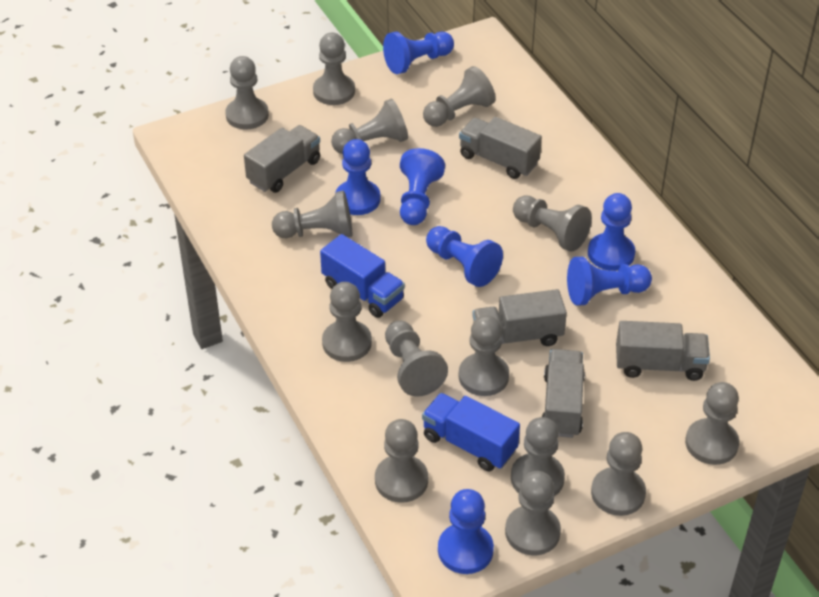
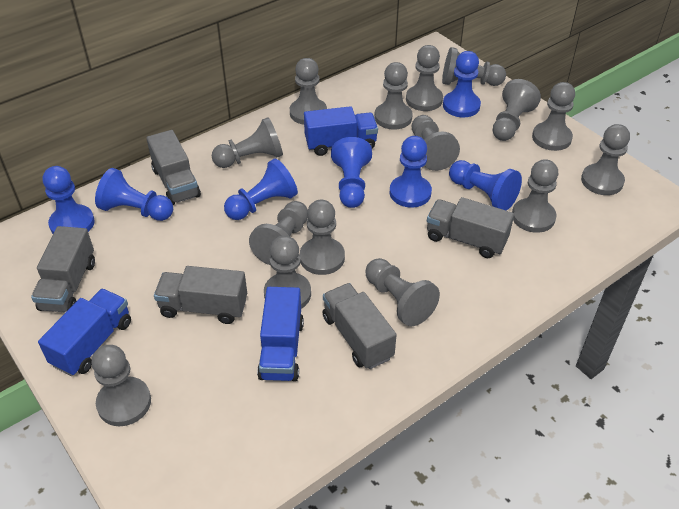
blue truck: [320,234,405,318] [422,393,520,471] = 2 -> [38,289,131,376] [257,287,304,381] [304,106,378,156] = 3
grey pawn: [225,56,269,130] [272,191,352,238] [313,33,355,105] [322,282,372,362] [331,99,408,154] [375,419,428,503] [385,321,448,397] [423,66,496,127] [459,315,509,396] [505,471,561,555] [511,417,565,496] [513,196,592,252] [591,432,646,516] [685,382,739,465] = 14 -> [92,345,151,426] [212,117,283,168] [249,201,308,265] [264,236,311,309] [290,58,327,125] [300,200,345,275] [366,258,440,327] [374,62,413,130] [406,45,443,111] [412,115,460,171] [442,47,506,86] [493,79,541,141] [512,159,558,233] [532,82,575,151] [581,124,630,195] = 15

